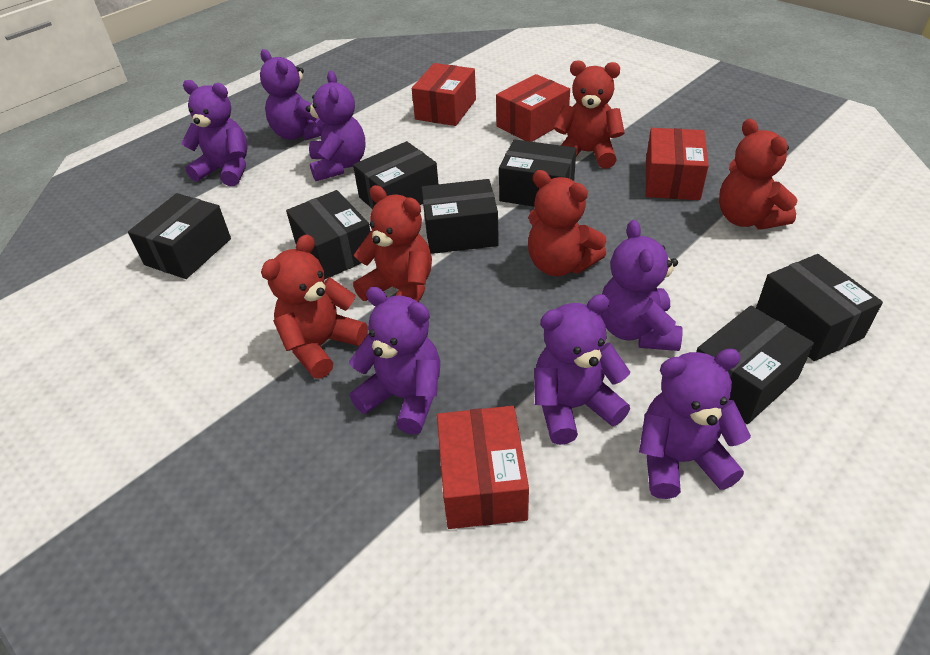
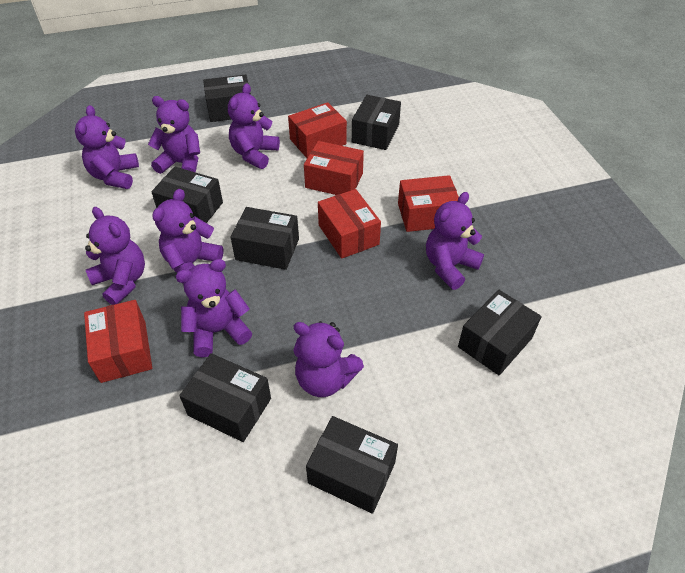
purple teddy bear: [181,80,247,186] [260,49,321,141] [306,71,365,181] [349,287,440,435] [534,294,630,445] [600,220,683,351] [639,349,751,499] = 7 -> [75,105,139,189] [85,207,145,305] [148,96,200,174] [152,189,224,273] [176,259,252,357] [228,83,280,169] [293,321,364,397] [426,192,484,290] = 8
red box: [412,63,476,126] [437,406,529,529] [496,74,570,142] [646,128,709,200] = 4 -> [84,300,152,383] [288,102,347,158] [304,141,364,195] [318,189,381,259] [398,175,459,232] = 5
red teddy bear: [261,234,368,379] [353,185,432,302] [528,170,606,276] [553,60,625,169] [719,119,797,230] = 5 -> none = 0

